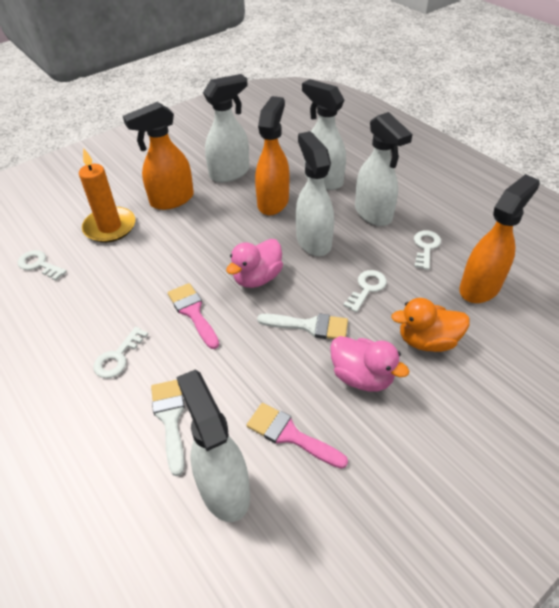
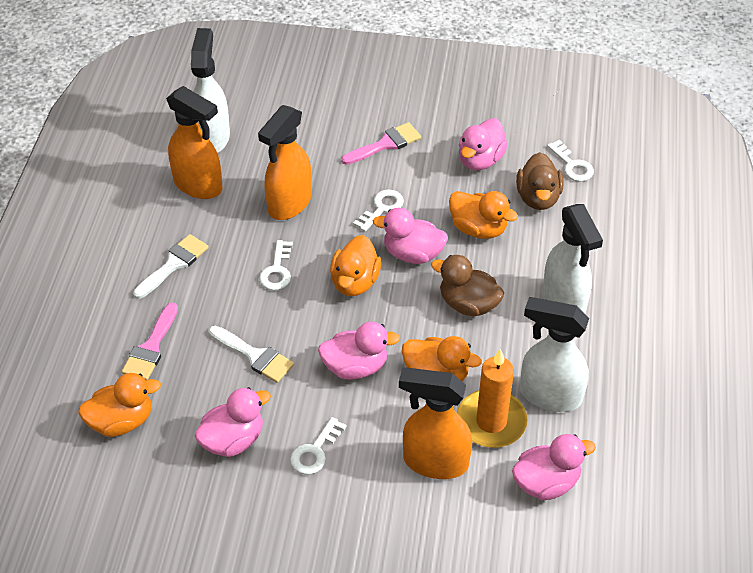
brown duck: none = 0 -> [431,255,504,316] [516,152,563,210] = 2
orange duck: [391,298,470,352] = 1 -> [78,373,161,437] [330,235,381,296] [402,336,482,382] [449,191,518,239] = 4
pink duck: [226,239,283,288] [330,336,409,392] = 2 -> [194,387,271,457] [318,322,400,380] [373,208,448,264] [459,118,508,170] [512,434,596,500] = 5
white spray bottle: [176,370,250,522] [203,74,249,182] [296,131,334,256] [302,79,346,190] [355,112,413,226] = 5 -> [191,28,230,153] [520,297,589,412] [543,204,603,314] = 3

